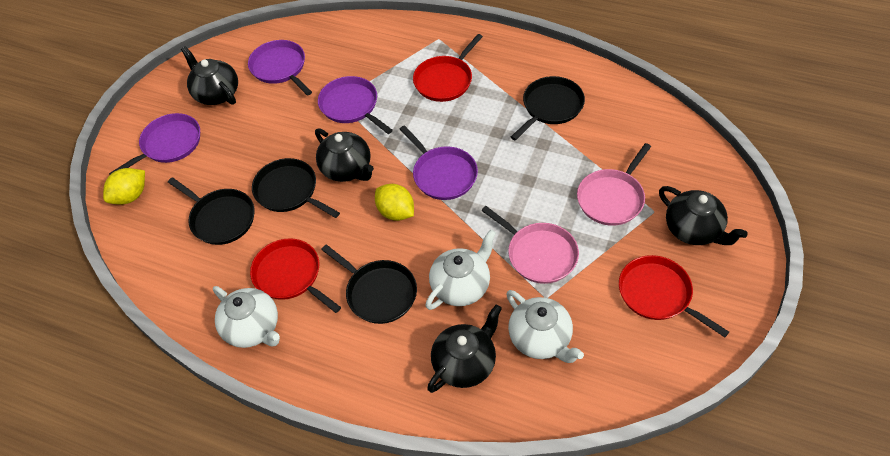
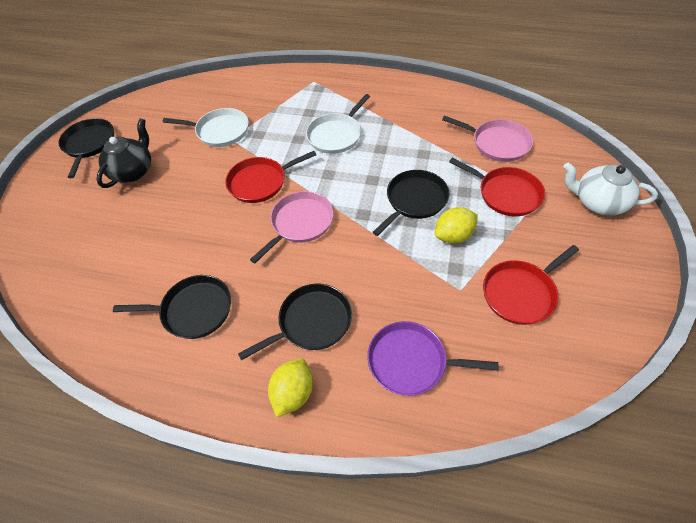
black teapot: [181,46,238,105] [315,128,374,182] [427,305,502,393] [659,186,748,245] = 4 -> [97,118,151,188] = 1
purple pan: [109,113,200,175] [248,40,312,96] [318,76,393,134] [400,125,478,200] = 4 -> [367,321,498,396] = 1
white pan: none = 0 -> [163,108,249,147] [306,94,370,154] = 2
white teapot: [213,286,280,348] [425,229,496,310] [506,290,584,363] = 3 -> [564,163,658,216] = 1

